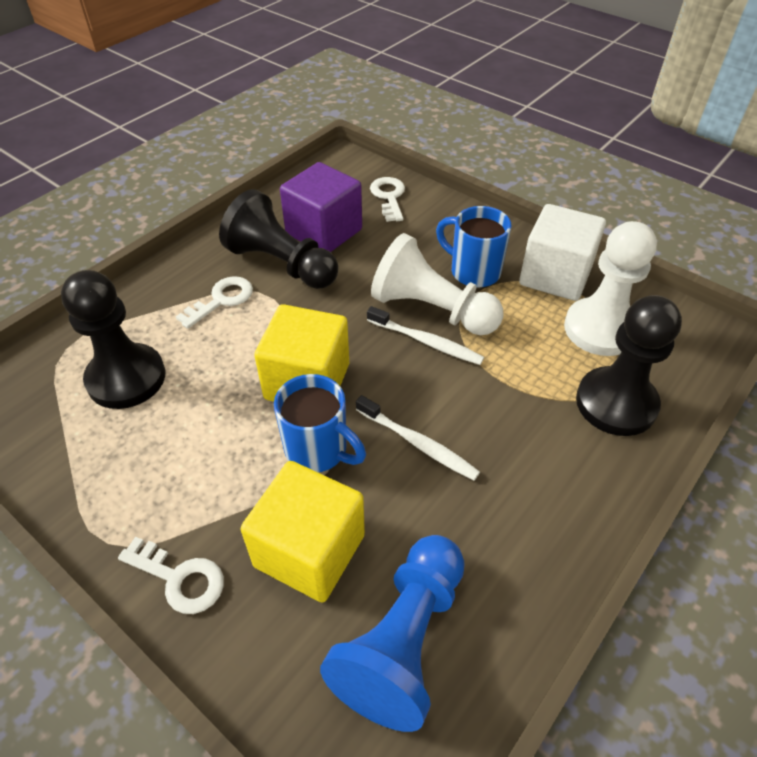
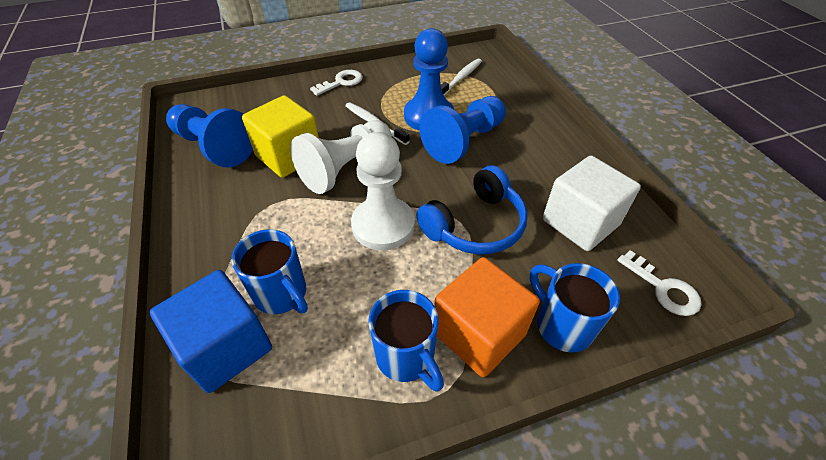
black pawn: [61,270,166,409] [219,189,339,289] [576,295,682,436] = 3 -> none = 0
blue cube: none = 0 -> [150,270,272,393] = 1
blue headphones: none = 0 -> [416,165,528,254] = 1
blue mug: [274,374,366,472] [436,206,512,288] = 2 -> [231,229,308,314] [369,290,444,392] [530,263,620,353] = 3
blue pawn: [320,535,465,732] = 1 -> [166,104,253,168] [404,28,454,131] [420,96,506,164] = 3
orange cube: none = 0 -> [434,257,540,377] = 1
purple cube: [280,162,362,252] = 1 -> none = 0
white key: [118,537,224,614] [176,276,253,329] [370,177,405,222] = 3 -> [310,70,363,96] [617,250,701,316] = 2
yellow cube: [241,461,365,603] [254,304,349,402] = 2 -> [242,95,319,178] = 1

